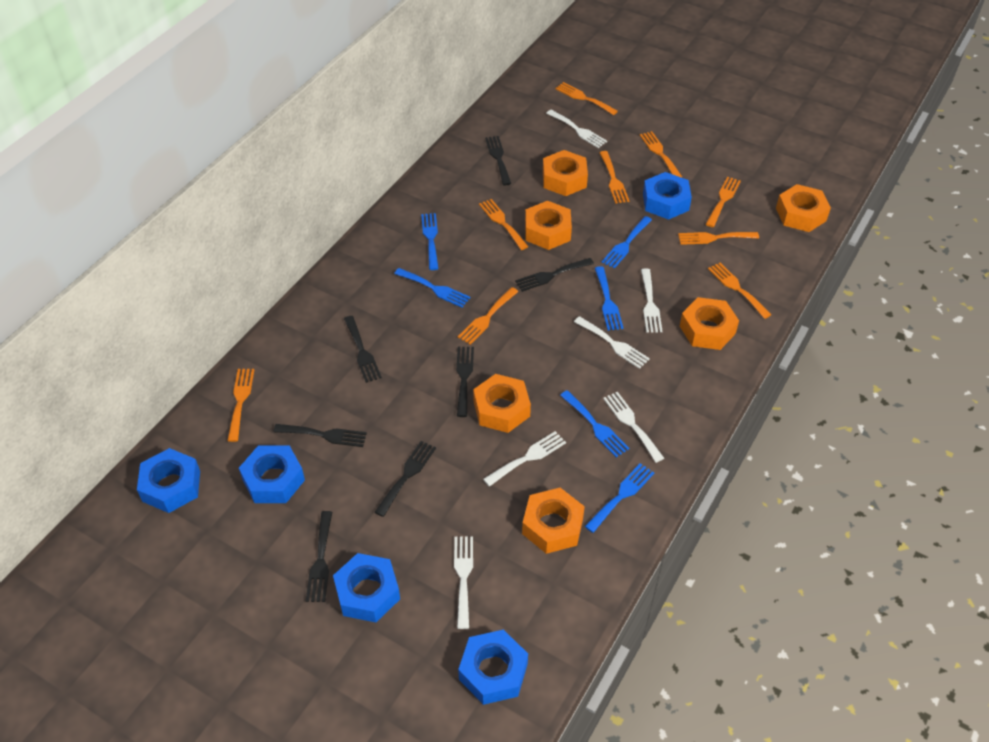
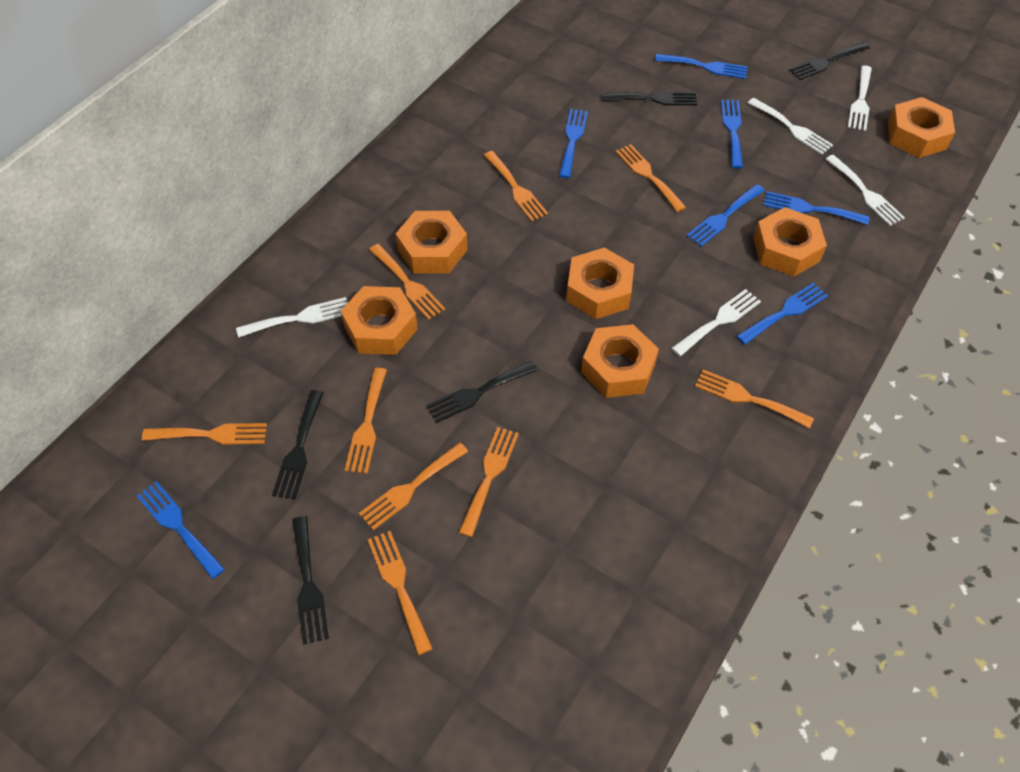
black fork: [273,424,367,447] [306,511,332,602] [344,316,382,383] [375,441,436,517] [456,347,474,417] [485,136,511,185] [515,258,594,292] = 7 -> [272,390,323,499] [292,516,329,645] [426,361,538,423] [602,92,697,105] [789,42,870,80] = 5
blue fork: [394,268,470,308] [421,213,439,270] [560,390,629,457] [585,463,654,533] [595,266,623,330] [602,216,652,269] = 6 -> [137,481,225,579] [559,109,588,178] [655,54,748,79] [686,184,765,247] [721,100,743,168] [736,283,828,345] [763,191,870,225] = 7
blue nut: [137,448,200,513] [239,445,305,503] [333,553,400,622] [458,629,528,705] [643,172,692,220] = 5 -> none = 0
white fork: [454,536,473,629] [483,431,566,487] [546,110,607,148] [574,316,650,369] [603,392,664,463] [641,268,663,333] = 6 -> [236,297,348,338] [671,289,761,356] [748,98,833,155] [826,155,905,226] [848,65,872,131] = 5

